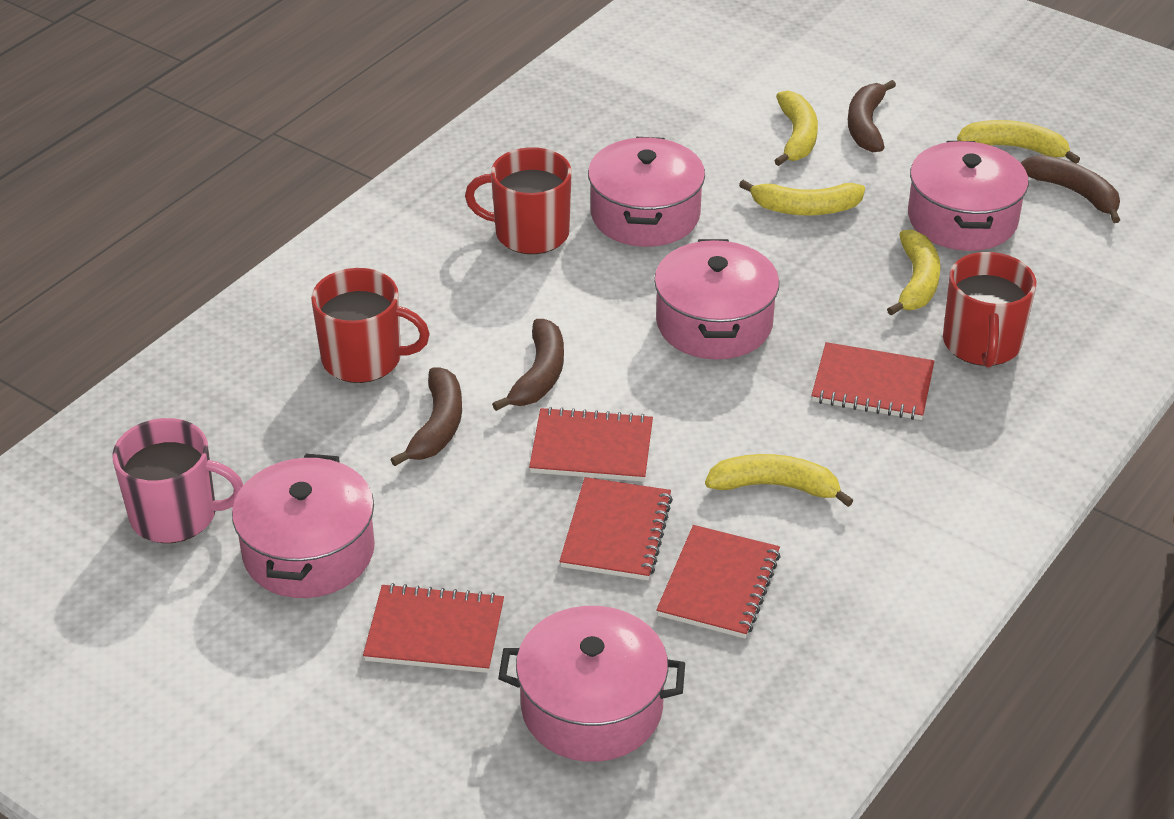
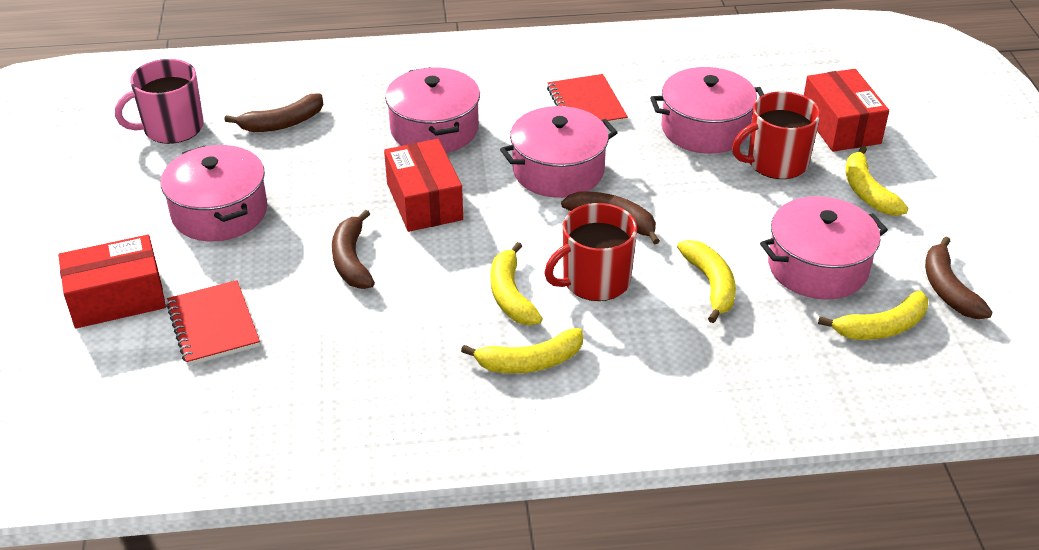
red box: none = 0 -> [58,235,166,328] [384,139,463,232] [804,69,889,152] = 3
red mug: [311,268,430,383] [465,147,572,254] [943,252,1036,368] = 3 -> [545,203,637,301] [732,91,821,179] = 2
red notebook: [363,583,504,673] [529,407,653,482] [559,477,673,580] [656,525,781,638] [811,342,934,420] = 5 -> [166,280,260,366] [547,74,628,124] = 2

